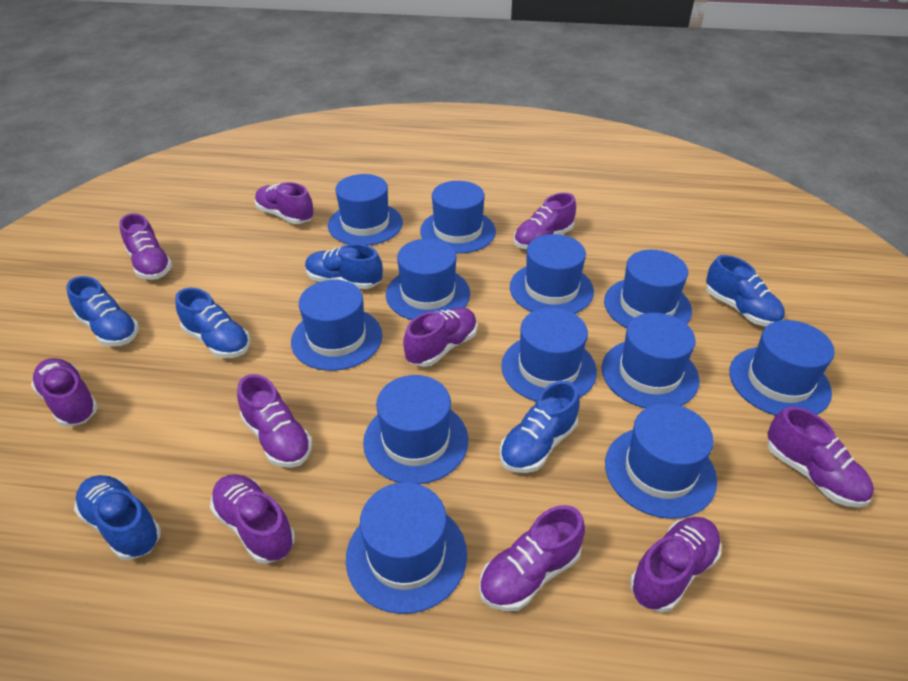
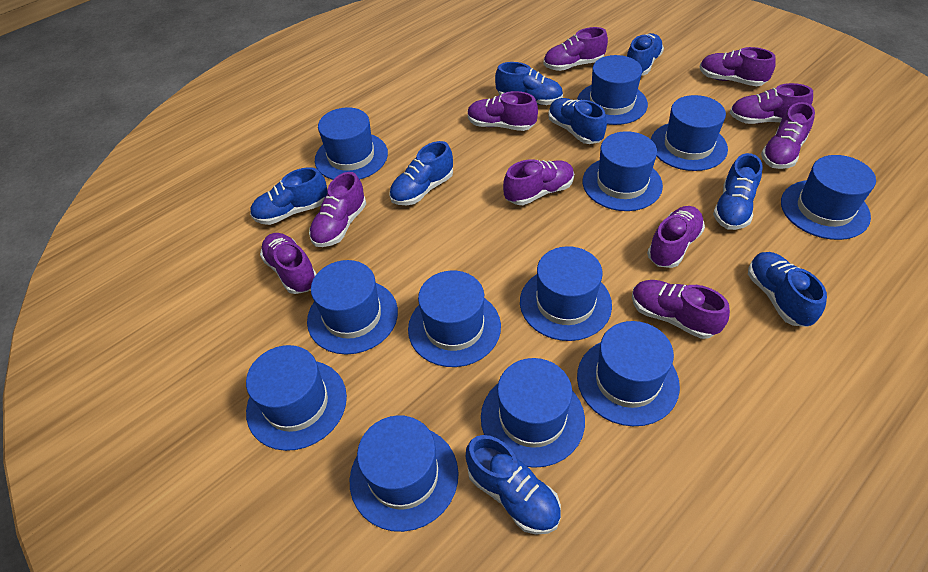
blue shoe: [66,276,139,346] [74,475,161,560] [175,288,250,358] [305,244,383,289] [500,381,579,473] [706,255,785,326] = 6 -> [250,167,327,225] [389,141,453,205] [466,435,561,534] [495,62,563,105] [548,98,607,144] [627,33,664,75] [713,153,762,230] [748,252,827,327] = 8

